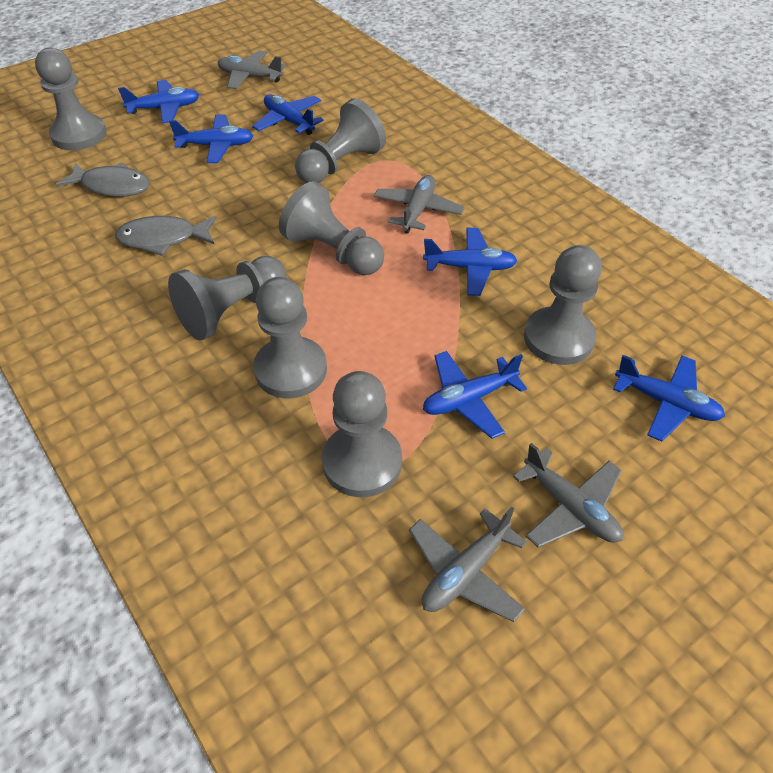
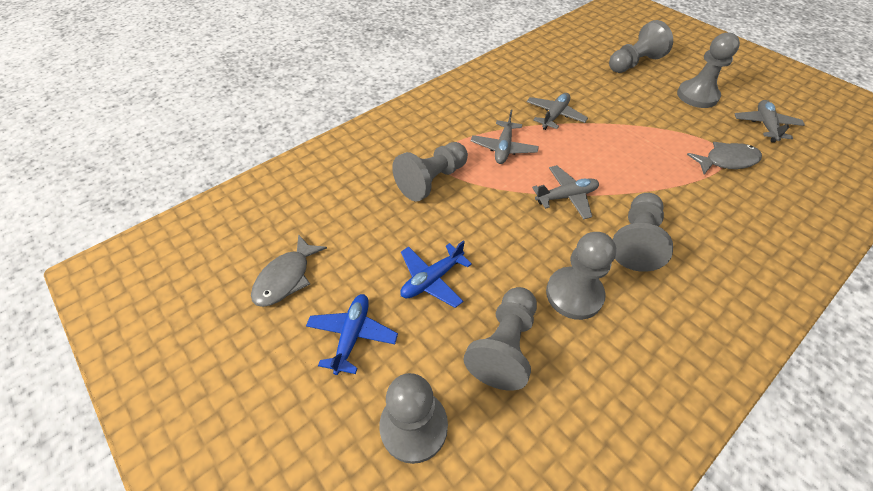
blue plane: [118,80,199,123] [169,114,253,163] [252,94,324,135] [423,227,517,296] [423,351,527,439] [613,355,725,442] = 6 -> [306,294,398,375] [400,241,472,308] = 2

